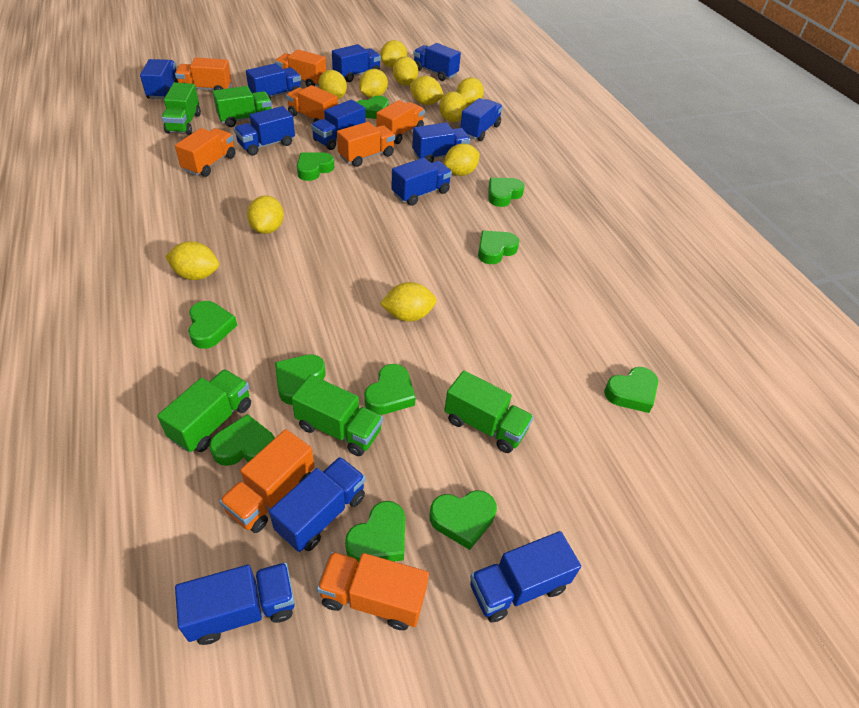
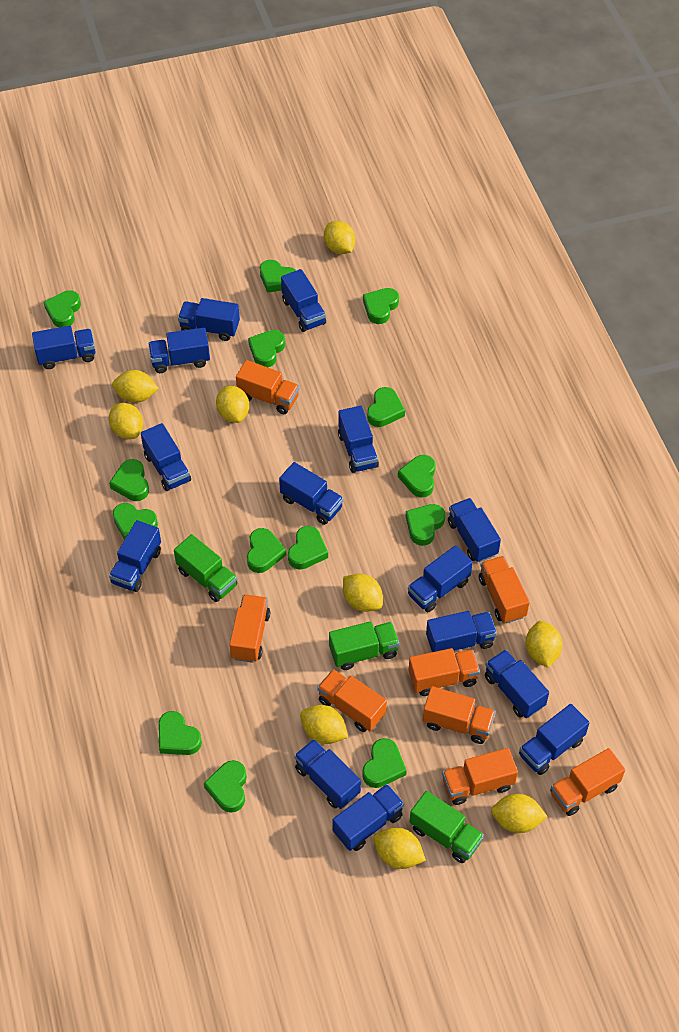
blue truck: [140,59,178,99] [175,562,295,645] [234,106,295,156] [246,63,301,100] [269,457,365,552] [311,100,366,150] [332,44,381,82] [391,158,452,206] [412,123,470,163] [413,43,461,81] [460,98,503,141] [470,531,581,623] = 12 -> [32,326,96,369] [109,520,161,592] [141,423,191,491] [148,328,210,373] [178,298,240,341] [279,462,344,525] [281,269,326,332] [294,739,361,809] [332,784,404,851] [338,406,379,473] [408,545,473,612] [426,611,497,652] [448,498,501,563] [485,649,549,718] [519,704,589,775] = 15
green heart: [188,301,237,349] [210,414,275,466] [275,354,326,405] [297,152,334,181] [345,501,405,563] [357,96,389,119] [364,364,416,415] [429,490,497,550] [478,231,519,264] [488,178,525,207] [604,367,658,413] = 11 -> [44,290,81,327] [109,459,149,501] [113,503,158,540] [158,711,202,755] [204,760,247,813] [247,528,286,573] [248,330,285,367] [260,260,296,293] [288,526,328,570] [362,738,407,788] [363,288,399,324] [367,387,405,427] [398,455,436,497] [405,504,445,546] = 14
green truck: [157,369,251,453] [162,82,201,135] [213,86,272,127] [291,375,383,456] [444,371,534,453] = 5 -> [174,534,237,602] [329,621,399,670] [409,791,484,863] = 3
yellow lemon: [165,241,219,280] [247,196,284,234] [319,70,347,99] [359,69,388,98] [380,40,407,68] [380,282,437,322] [393,56,418,85] [410,76,444,105] [439,91,467,122] [444,144,480,176] [456,77,484,107] = 11 -> [109,403,143,439] [112,370,159,403] [216,385,249,423] [300,705,348,744] [324,221,356,254] [343,574,383,612] [373,827,426,869] [491,793,548,833] [526,621,562,668] = 9

